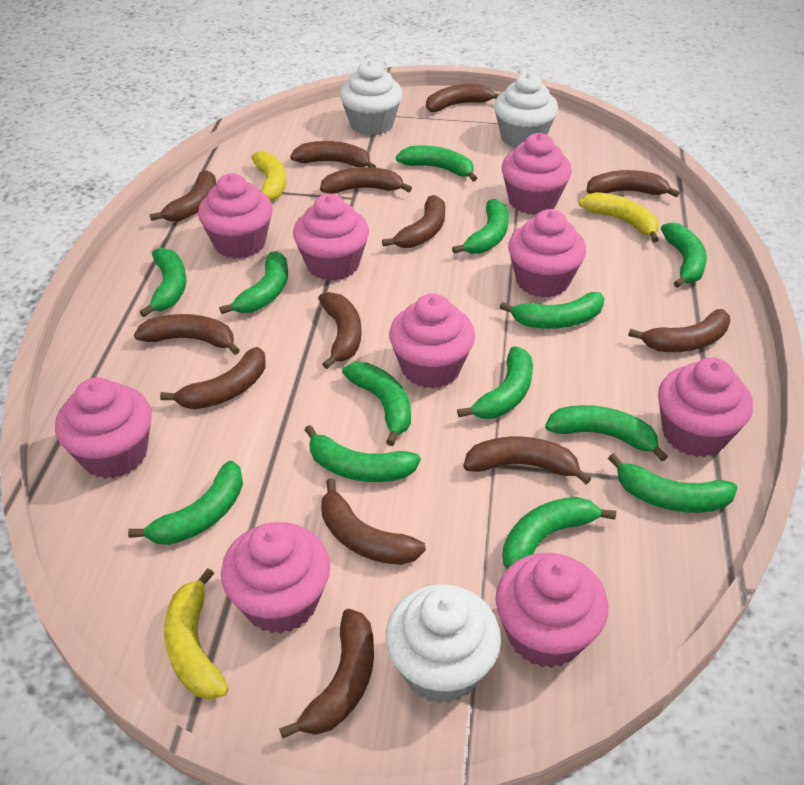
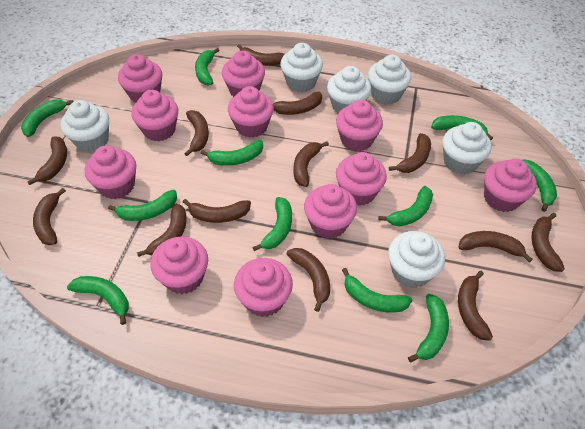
green banana: [128,461,243,545] [140,247,186,317] [219,251,288,314] [305,425,421,482] [342,362,411,446] [396,145,477,182] [452,199,509,254] [457,346,533,419] [500,292,604,329] [502,497,616,569] [545,405,668,462] [608,453,737,513] [661,222,707,288] = 13 -> [21,100,73,137] [67,276,129,325] [108,190,177,221] [195,48,220,85] [201,140,263,166] [253,197,292,251] [342,268,412,313] [379,186,433,226] [408,294,449,362] [431,115,493,141] [523,159,557,212] = 11
pink cupcake: [55,377,152,479] [198,173,273,259] [221,522,330,634] [293,194,369,281] [389,293,475,389] [496,553,608,668] [502,133,572,215] [508,209,586,298] [658,357,753,457] = 9 -> [85,145,136,199] [118,54,162,102] [131,90,178,141] [150,237,208,294] [222,51,265,97] [228,86,274,138] [234,258,293,317] [304,184,357,239] [336,100,383,152] [336,152,387,206] [484,159,537,212] = 11
white cupcake: [340,60,402,136] [386,585,501,704] [494,73,558,148] = 3 -> [61,100,109,152] [280,43,323,92] [327,66,371,114] [368,55,411,104] [388,231,445,288] [443,122,492,174] = 6
yellow banana: [164,568,229,700] [251,151,286,202] [579,192,659,242] = 3 -> none = 0

